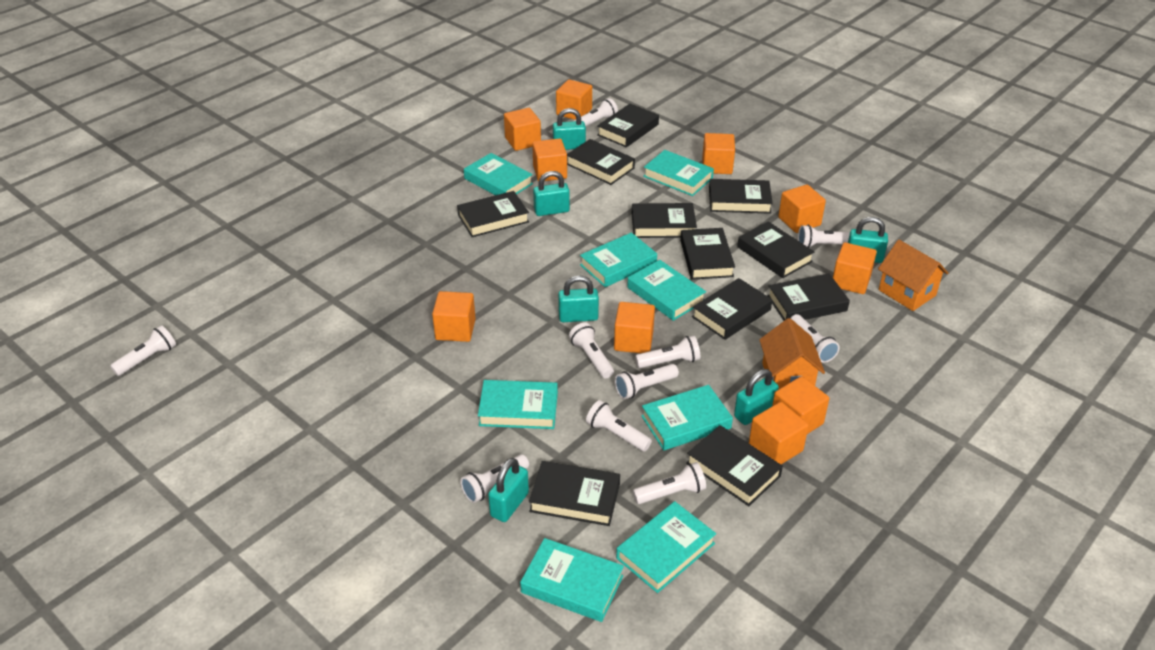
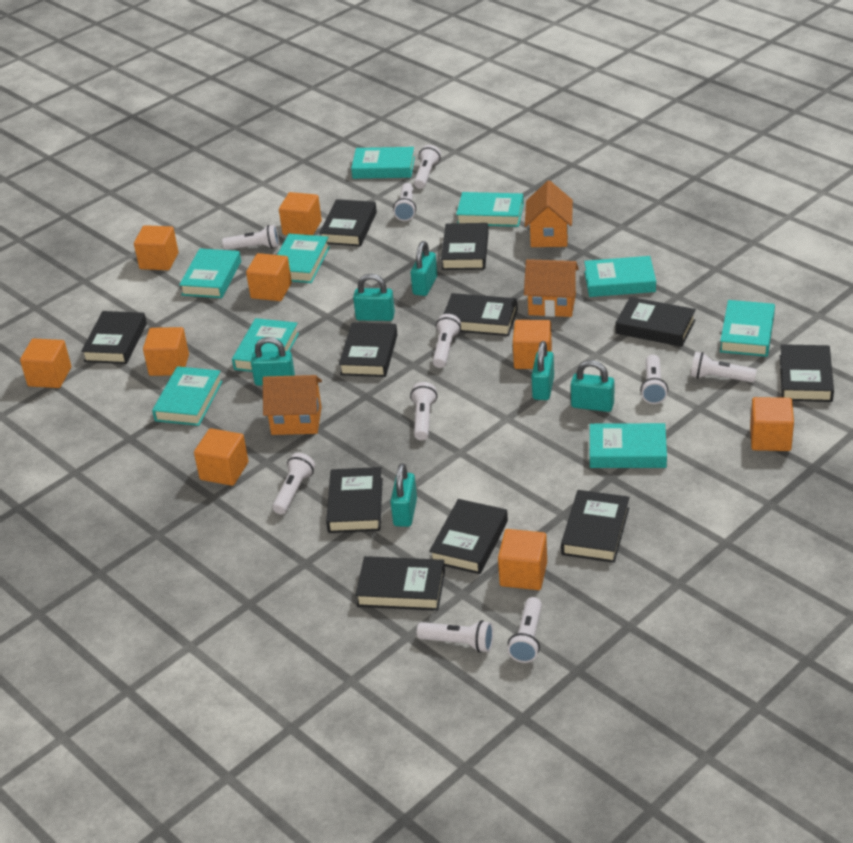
orange cube: [432,291,476,342] [504,108,541,151] [532,139,567,181] [556,79,592,120] [614,302,655,353] [702,133,735,174] [749,402,809,464] [772,376,829,434] [778,184,826,233] [833,242,877,294] = 10 -> [20,338,71,388] [134,225,178,270] [143,327,189,376] [194,428,248,486] [246,253,292,301] [279,192,322,235] [498,529,547,590] [513,320,552,369] [750,397,794,451] = 9
orange house: [759,318,825,389] [878,240,948,311] = 2 -> [263,375,322,435] [524,259,579,317] [525,181,573,247] = 3
turquoise book: [464,153,533,195] [478,380,558,429] [520,538,624,622] [580,233,657,287] [616,501,716,593] [627,260,706,321] [641,385,733,450] [643,150,714,196] = 8 -> [152,366,223,426] [179,249,241,298] [232,318,299,372] [277,234,330,283] [351,147,415,179] [456,192,524,227] [584,256,656,297] [590,423,667,468] [720,300,775,357] = 9

